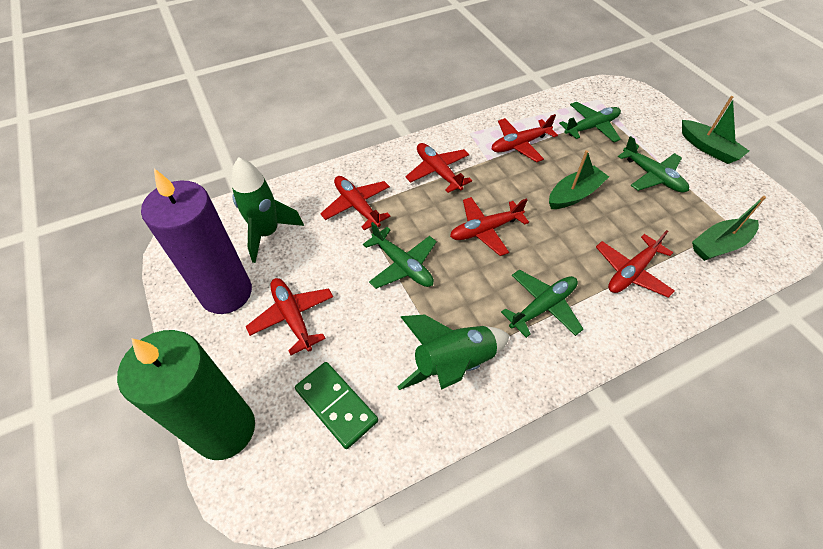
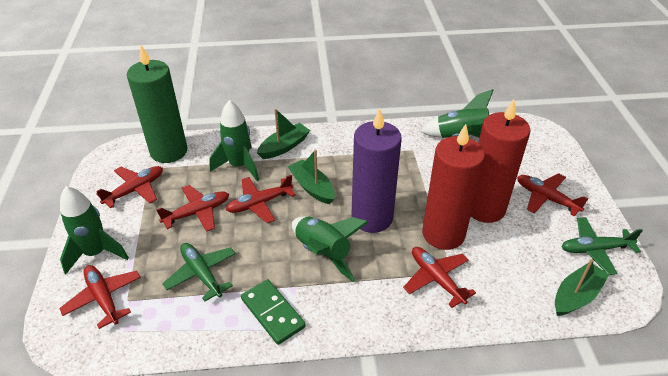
green plane: [363,222,437,289] [501,270,584,338] [559,102,621,142] [618,136,689,193] = 4 -> [162,243,236,302] [562,217,643,275] = 2
green rocket: [231,157,304,263] [398,314,510,390] = 2 -> [60,186,129,275] [209,100,259,181] [292,217,369,282] [420,89,493,138] = 4
red candle: none = 0 -> [422,124,485,250] [471,99,531,223] = 2

